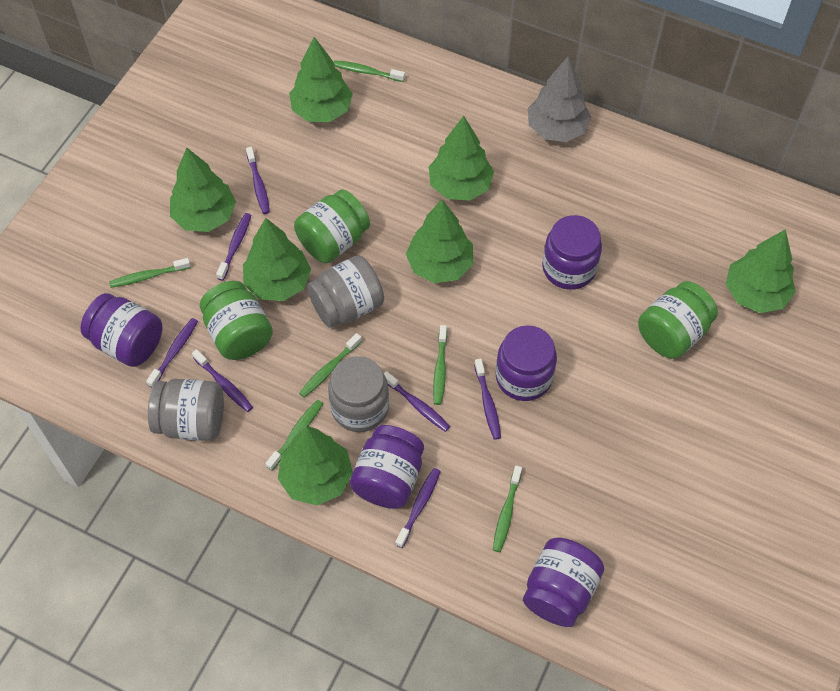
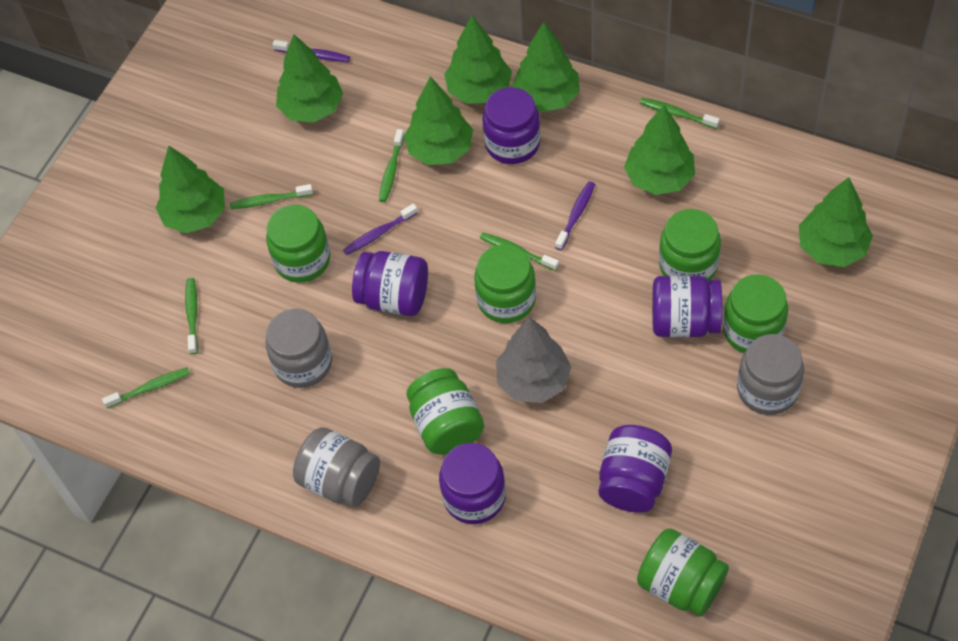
green jar: [200,281,273,360] [294,190,370,263] [638,281,718,359] = 3 -> [266,205,330,283] [406,368,484,455] [474,244,536,323] [637,528,729,617] [659,209,721,282] [723,274,788,353] = 6
purple toothbrush: [146,318,198,387] [192,349,253,412] [216,213,251,281] [246,147,270,214] [384,371,450,432] [395,468,441,548] [474,359,501,440] = 7 -> [272,40,350,62] [343,204,418,255] [555,181,595,250] = 3

